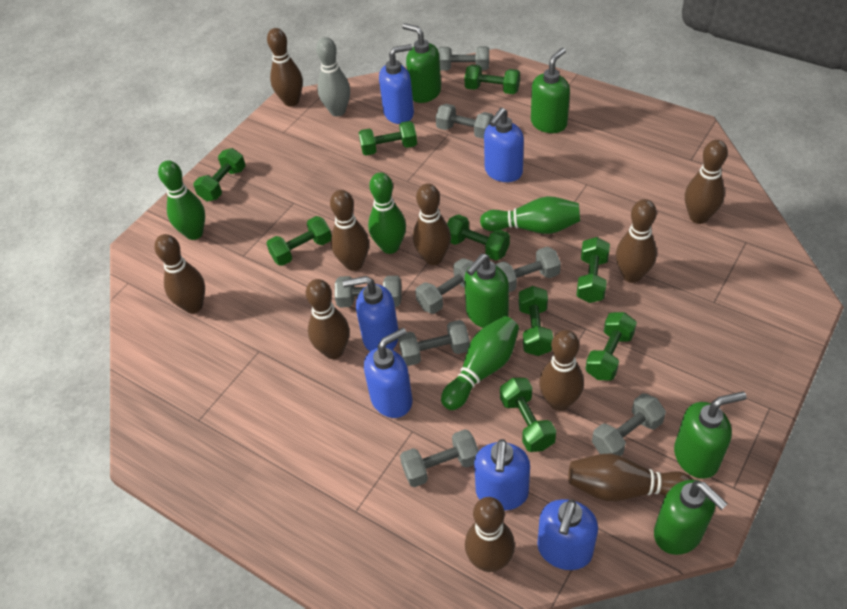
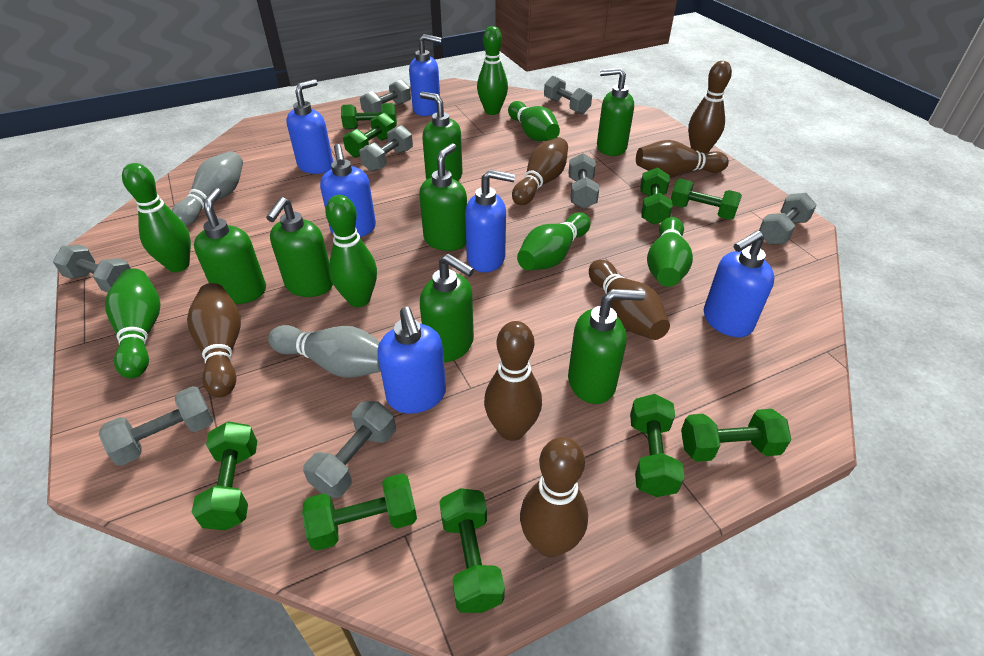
brown bowling pin: [154,234,205,313] [267,28,303,107] [306,279,350,359] [330,190,369,271] [413,183,451,265] [465,497,515,572] [539,330,584,411] [568,453,694,501] [616,199,657,283] [685,140,728,224] = 10 -> [187,283,241,397] [484,321,542,441] [512,137,568,205] [520,437,588,557] [589,260,670,340] [636,140,729,177] [688,61,732,153] = 7
green bowling pin: [158,160,205,240] [368,172,406,254] [441,316,519,410] [480,196,580,234] = 4 -> [105,268,161,378] [122,163,191,272] [325,195,377,307] [477,26,508,115] [508,101,560,141] [517,212,591,270] [647,217,693,287] = 7
green soap dispenser: [402,23,441,103] [464,254,509,328] [531,48,570,133] [654,480,728,555] [674,392,747,479] = 5 -> [194,188,266,304] [266,197,333,297] [419,143,467,251] [420,92,463,181] [420,254,474,362] [568,289,645,404] [597,68,634,156] = 7
grey bowling pin: [316,37,350,117] = 1 -> [172,151,243,226] [268,325,381,378] = 2

